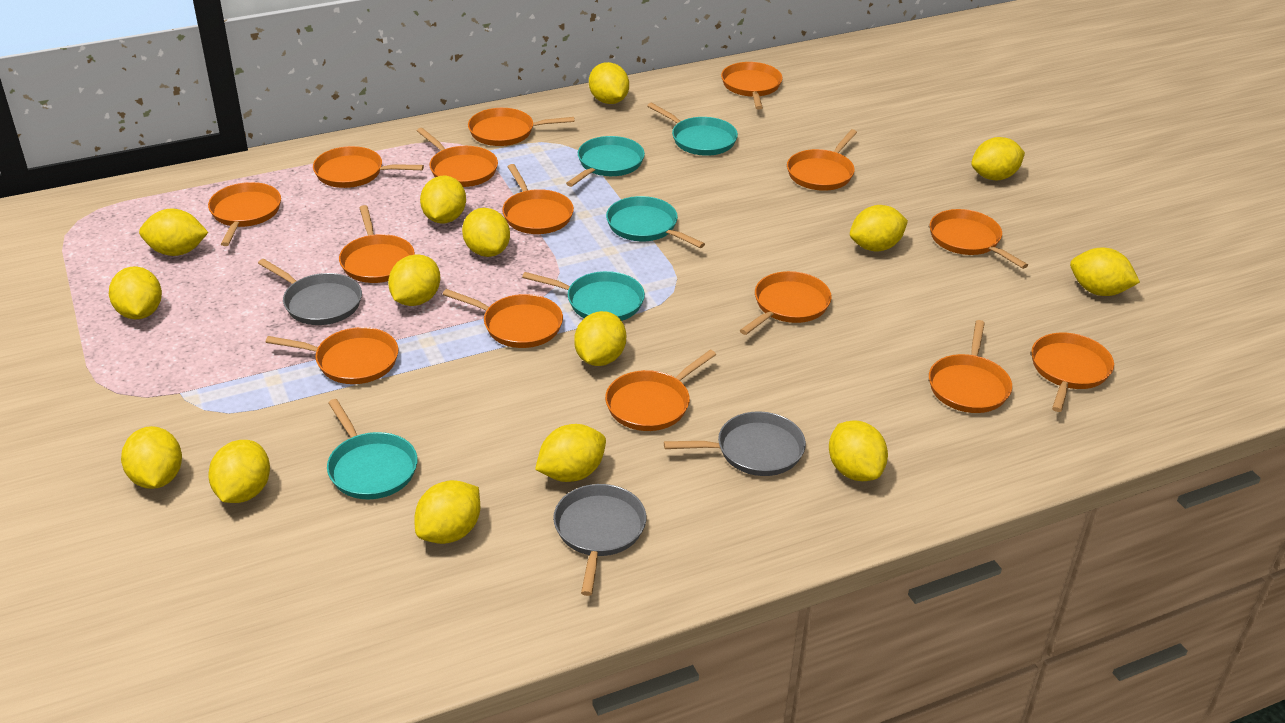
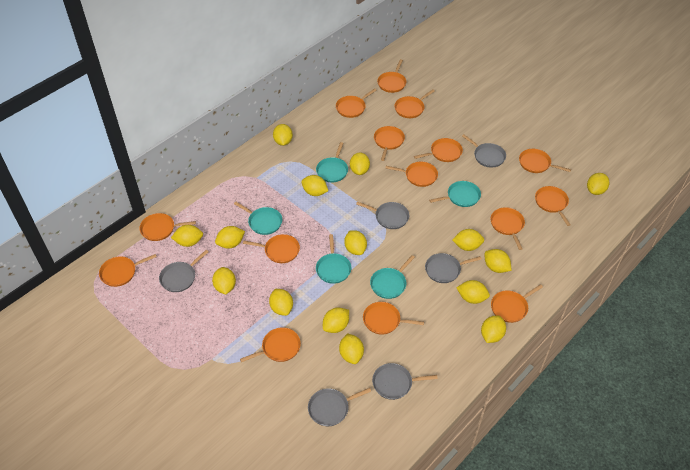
grey pan: [258,259,362,325] [553,484,646,596] [664,411,806,476] = 3 -> [159,250,209,292] [308,388,371,426] [356,202,409,229] [372,363,438,400] [425,253,482,283] [462,134,506,168] = 6

